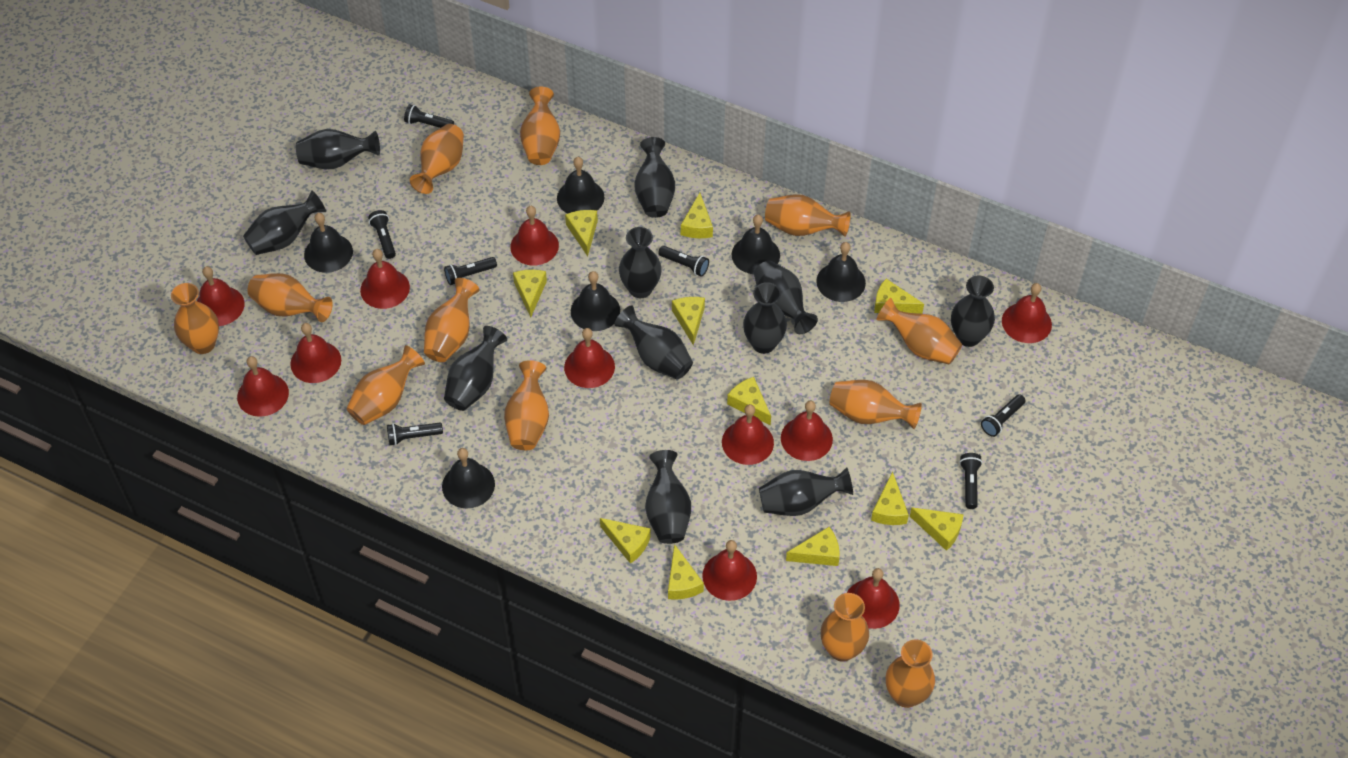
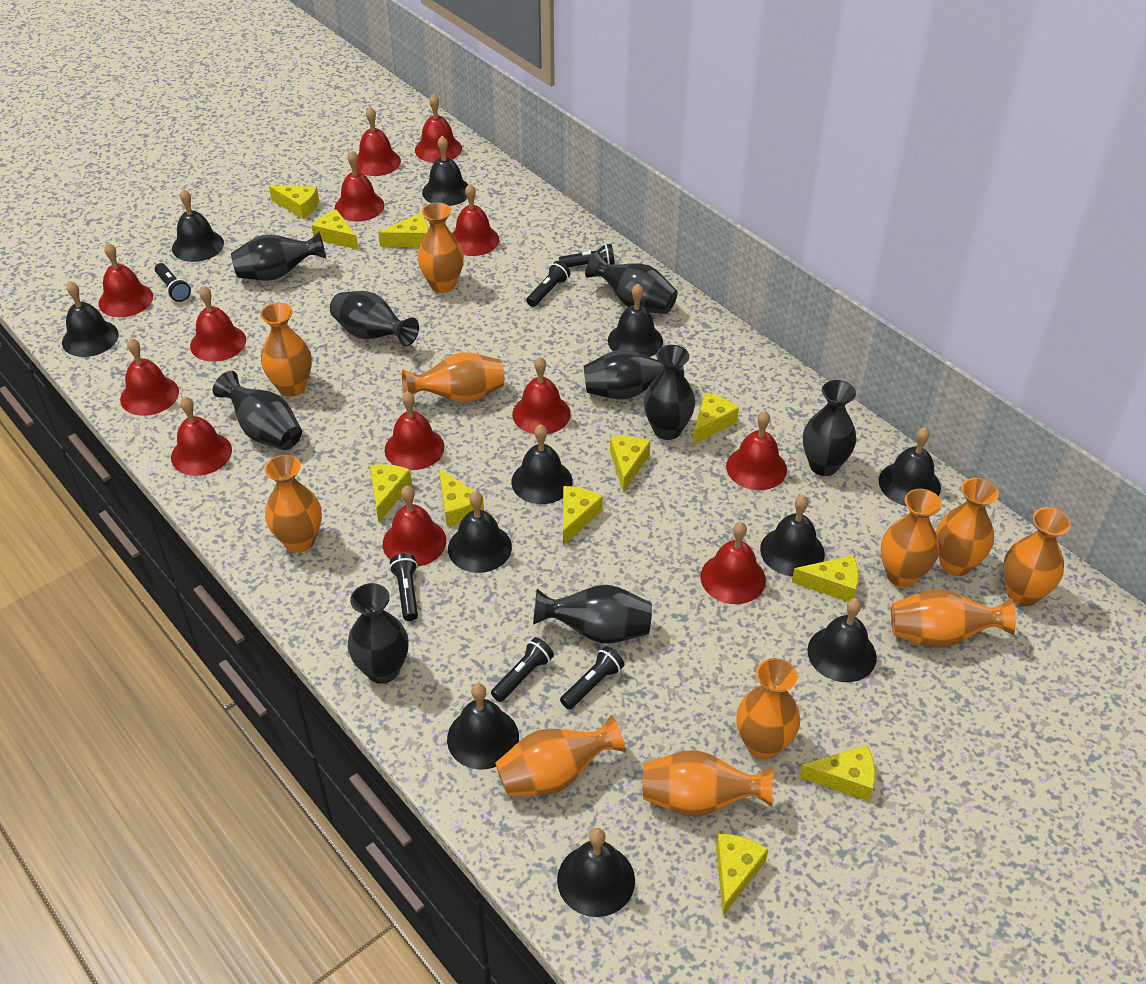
black bell: [304,213,353,273] [442,448,495,509] [557,157,605,214] [571,271,620,331] [732,215,780,274] [816,242,866,302] = 6 -> [62,281,119,357] [172,189,224,262] [422,136,469,206] [447,683,519,769] [448,491,512,573] [512,424,573,504] [557,828,635,917] [608,284,663,357] [760,495,825,576] [808,598,877,682] [879,427,941,506] = 11
black flashlight: [368,210,396,259] [387,423,443,446] [404,104,454,128] [444,257,497,285] [658,246,709,277] [959,453,982,509] [981,394,1026,437] = 7 -> [155,263,191,302] [389,553,418,621] [491,637,554,702] [526,261,571,307] [559,244,615,267] [560,646,624,710] = 6
black vase: [243,190,326,255] [296,129,380,169] [444,326,507,411] [614,305,693,380] [619,227,662,298] [634,137,675,218] [645,450,691,544] [743,282,787,354] [754,261,818,334] [759,467,853,516] [951,276,995,347] = 11 -> [213,371,302,450] [231,231,326,281] [330,291,419,346] [347,583,409,684] [533,585,652,643] [584,350,684,399] [585,251,678,314] [644,345,695,440] [803,380,856,476] = 9
orange vase: [171,283,219,354] [247,273,333,322] [346,345,425,425] [410,124,464,194] [424,278,479,362] [504,360,549,450] [520,87,560,165] [765,194,851,237] [821,593,869,662] [830,380,922,429] [876,298,962,365] [886,639,935,708] = 12 -> [260,303,312,397] [265,455,322,553] [402,352,504,402] [418,203,464,293] [495,715,626,796] [643,750,773,817] [736,658,800,759] [881,489,942,587] [891,589,1016,648] [936,477,999,576] [1003,507,1071,606] = 11
red bell: [197,266,245,326] [237,356,289,417] [290,323,341,383] [360,249,410,309] [510,206,559,265] [564,328,615,388] [702,540,757,601] [722,404,774,465] [781,401,833,461] [847,568,900,629] [1002,283,1052,343] = 11 -> [98,243,153,317] [120,338,179,416] [171,397,232,476] [190,286,246,362] [335,150,384,222] [357,107,401,176] [383,486,446,567] [385,391,444,470] [415,94,462,163] [452,184,499,256] [512,357,571,434] [701,522,766,604] [726,411,787,490] = 13

